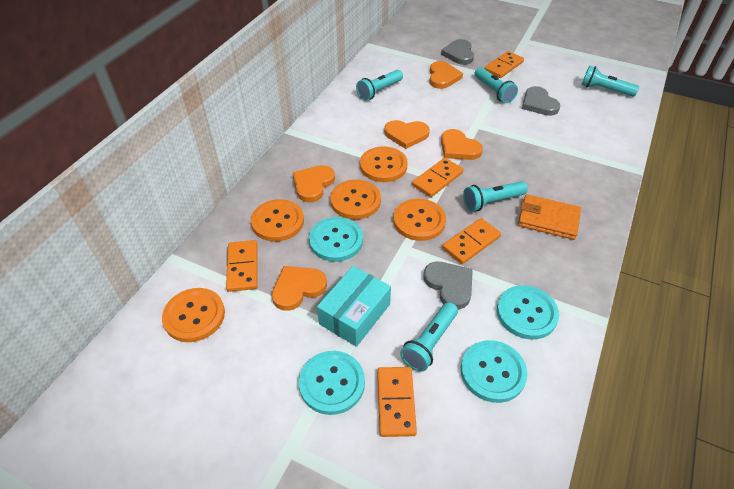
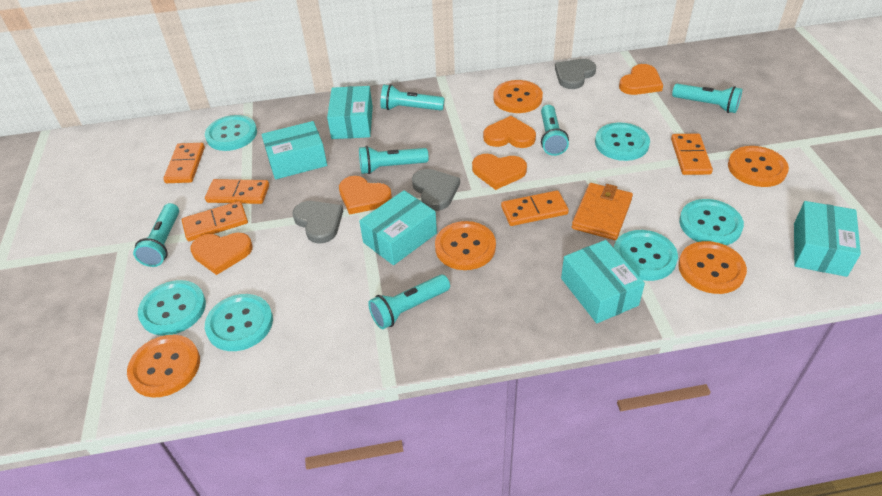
turquoise box: [317,266,391,347] = 1 -> [261,121,327,180] [327,86,373,139] [359,190,437,265] [561,240,645,323] [794,201,861,277] = 5
turquoise button: [299,351,365,415] [309,217,363,262] [461,340,528,403] [497,285,559,339] = 4 -> [138,280,206,336] [205,115,257,151] [205,294,273,351] [595,123,650,161] [614,230,678,281] [679,199,744,245] = 6
turquoise flashlight: [356,70,403,101] [400,302,458,372] [463,181,528,211] [475,67,518,103] [581,66,639,97] = 5 -> [133,203,179,267] [359,146,429,174] [368,275,450,329] [380,84,445,111] [541,105,569,156] [672,84,742,113] = 6

